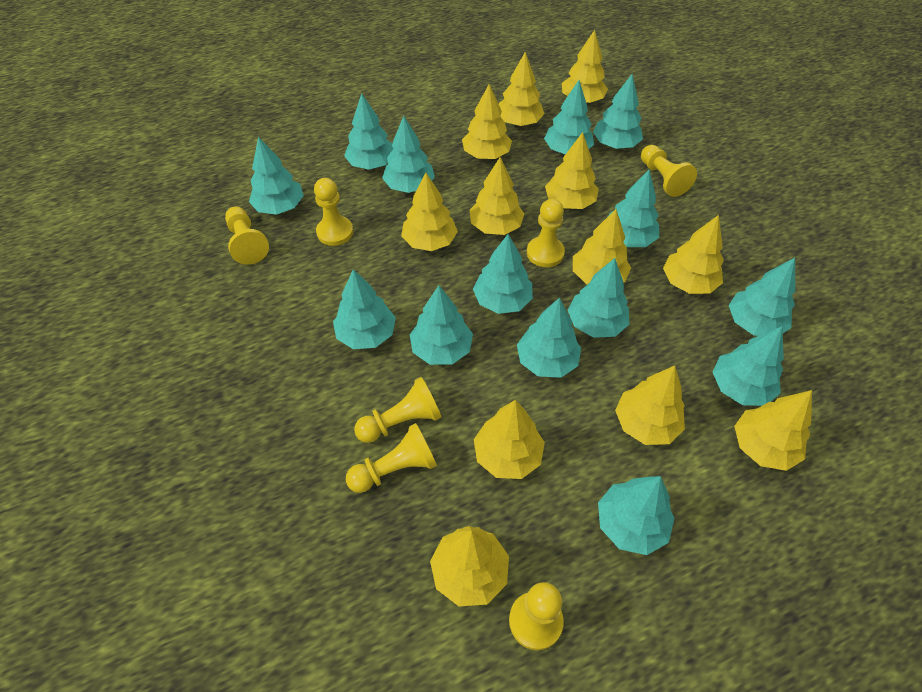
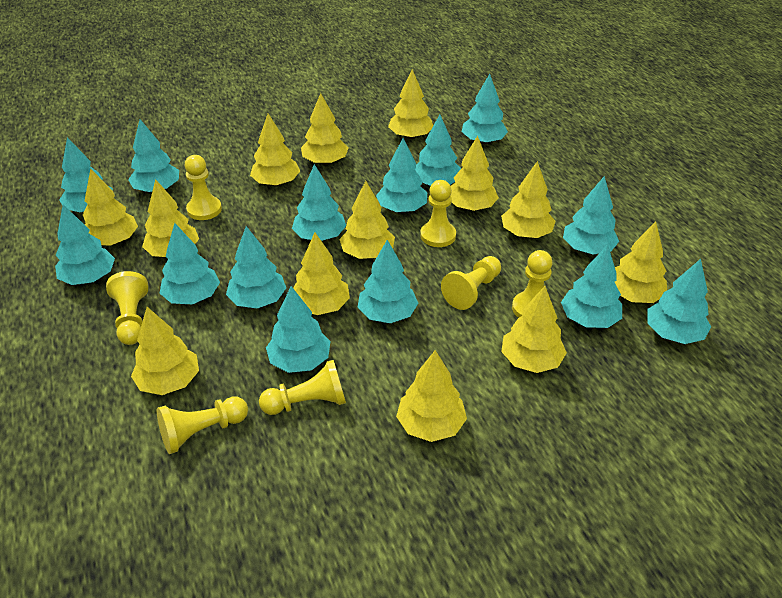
yellow tree: [401,173,458,251] [430,526,509,606] [462,84,512,159] [469,157,524,235] [474,400,545,479] [499,52,545,126] [545,132,599,209] [562,30,608,103] [573,209,631,285] [615,366,685,445] [663,215,724,294] [734,390,812,471] = 12 -> [83,168,138,245] [131,307,199,395] [142,179,199,257] [250,113,300,186] [293,232,350,315] [301,93,349,165] [339,181,395,259] [388,69,433,139] [396,350,467,442] [451,136,499,211] [501,161,555,238] [501,286,567,373] [615,222,667,303] = 13

